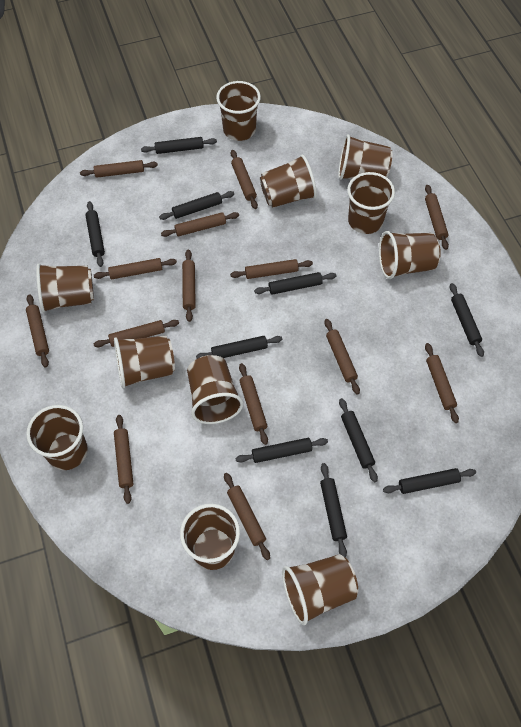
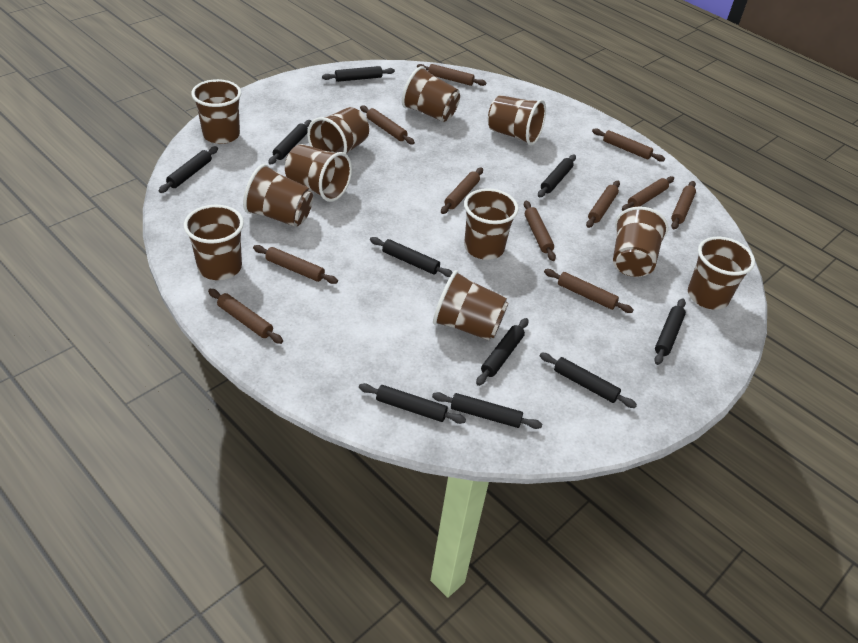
brown rolling pin: [26,294,49,368] [80,160,158,178] [94,258,177,279] [94,320,179,347] [114,415,133,504] [161,212,239,237] [182,250,196,322] [224,473,270,560] [230,259,313,279] [231,150,258,209] [239,363,268,445] [324,319,360,394] [425,185,449,250] [425,343,459,423] = 14 -> [208,289,283,344] [253,245,338,284] [360,106,415,145] [417,64,487,86] [441,168,483,214] [524,201,556,261] [544,269,633,313] [586,181,620,228] [592,128,665,162] [622,176,674,211] [671,181,696,229] = 11

